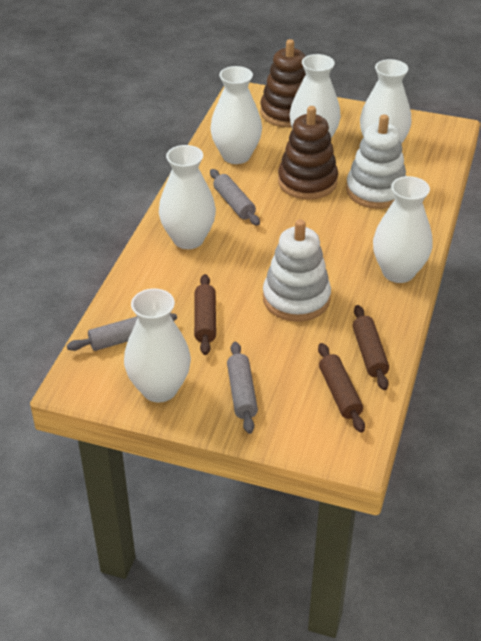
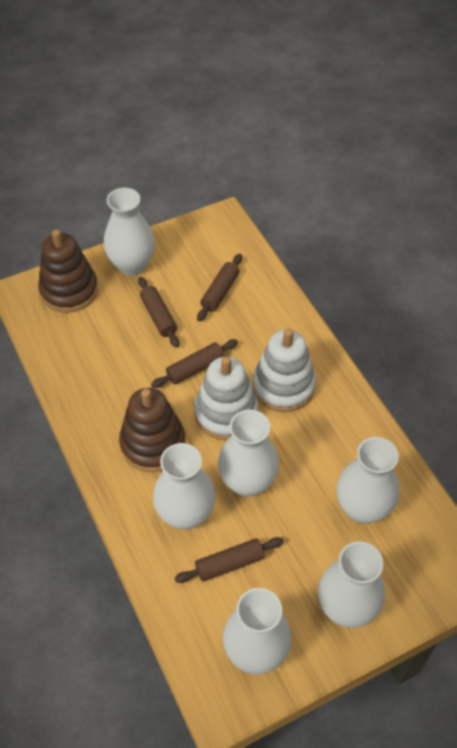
brown rolling pin: [194,274,216,355] [318,343,365,433] [353,305,389,390] = 3 -> [138,277,179,348] [151,339,238,388] [175,537,284,583] [197,254,242,321] = 4
grey rolling pin: [67,313,177,351] [210,169,260,226] [227,342,258,434] = 3 -> none = 0

